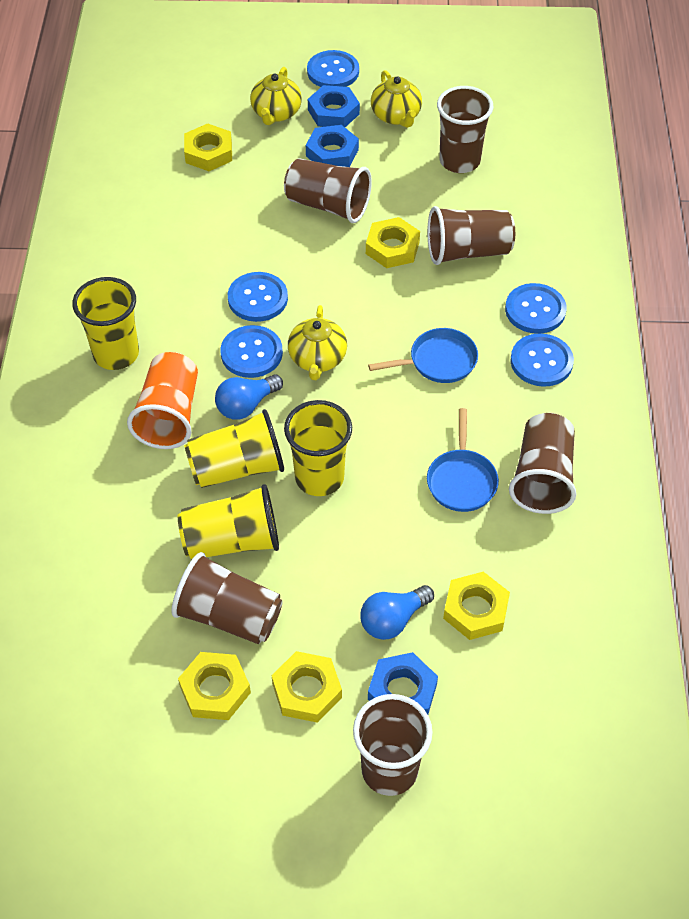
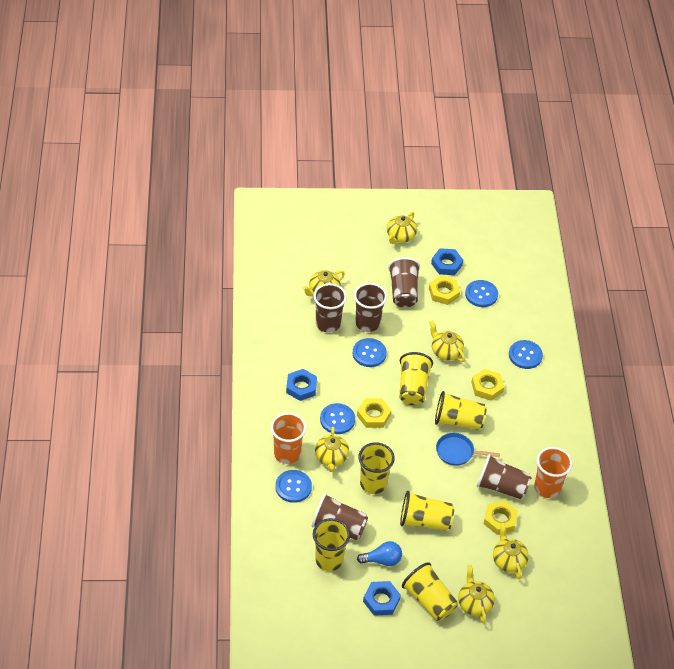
blue light bulb: [215,374,283,420] [361,585,434,640] = 2 -> [357,541,402,566] = 1
blue pan: [368,328,478,383] [427,408,499,512] = 2 -> [436,433,500,466] = 1
brown cup: [171,552,283,644] [284,158,372,223] [353,694,433,796] [427,206,515,265] [437,86,494,173] [509,413,576,514] = 6 -> [312,493,368,540] [313,283,347,333] [354,283,387,332] [388,257,420,308] [476,454,532,499] = 5
orange cup: [127,352,198,449] = 1 -> [271,413,306,464] [534,447,573,498] = 2
yellow cup: [72,277,139,370] [178,484,279,560] [184,409,284,488] [284,400,352,496] = 4 -> [313,518,350,571] [358,442,395,494] [399,352,433,405] [400,491,454,531] [402,562,458,621] [435,391,487,430] = 6
yellow nut: [178,652,251,720] [184,123,232,171] [272,651,342,723] [366,217,420,268] [443,572,510,640] = 5 -> [357,398,391,428] [429,275,460,305] [471,369,504,401] [483,500,518,535] = 4
yellow teapot: [250,67,302,125] [288,305,347,380] [371,70,422,128] = 3 -> [302,270,345,296] [315,427,349,472] [387,212,417,244] [429,321,465,362] [458,565,495,623] [493,523,529,579] = 6

